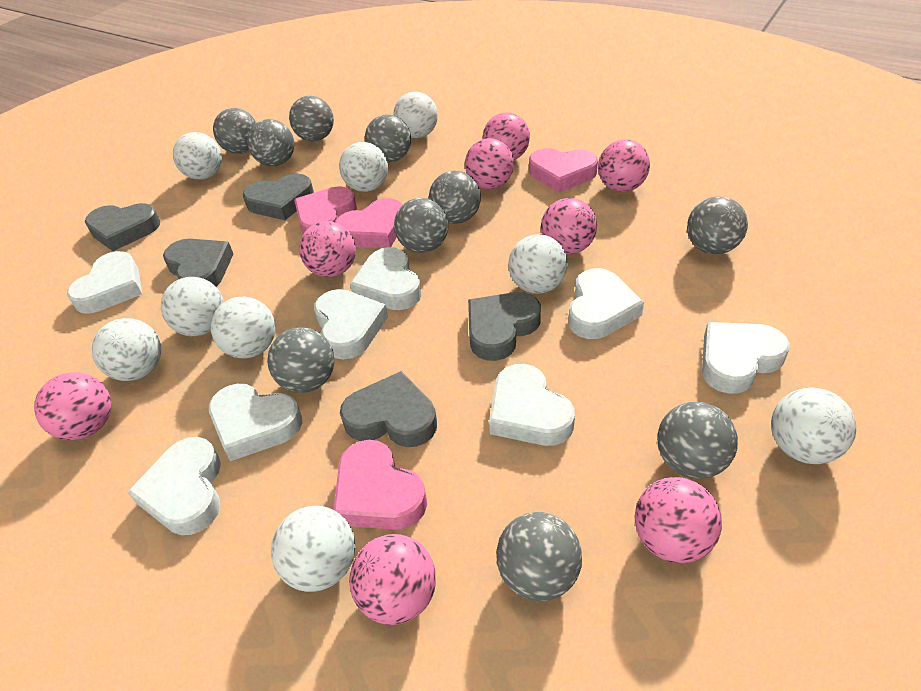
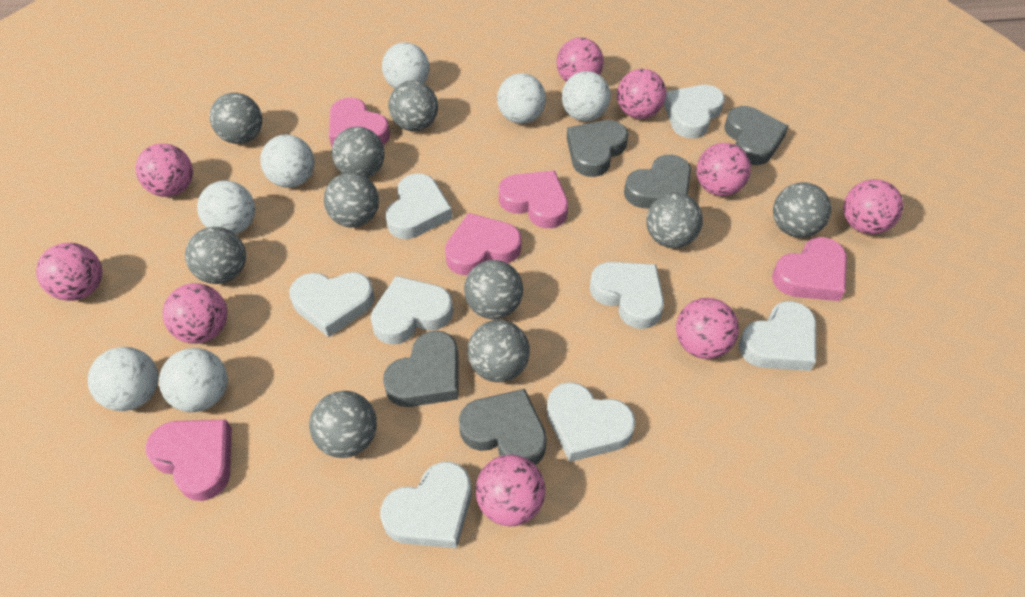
pink ball: [34,372,111,440] [299,221,356,277] [349,534,436,625] [465,138,514,189] [483,112,530,160] [541,198,597,254] [598,140,650,192] [634,477,722,563] = 8 -> [36,243,102,301] [135,144,193,197] [163,283,227,344] [476,454,545,526] [556,38,604,82] [617,69,666,119] [676,298,739,359] [696,143,751,196] [843,179,903,234] = 9
pink heart: [294,186,357,234] [334,440,427,530] [335,198,402,248] [529,148,598,193] = 4 -> [145,419,232,501] [329,97,390,147] [445,213,522,275] [499,171,568,228] [772,237,847,301] = 5
white ball: [92,318,161,381] [161,277,224,336] [173,132,222,180] [211,297,275,359] [271,506,355,592] [339,142,388,192] [393,92,438,138] [508,234,568,294] [771,388,856,464] = 9 -> [88,347,158,411] [159,348,228,412] [197,181,255,234] [260,135,315,188] [382,42,429,88] [497,73,546,124] [562,71,611,121] = 7

